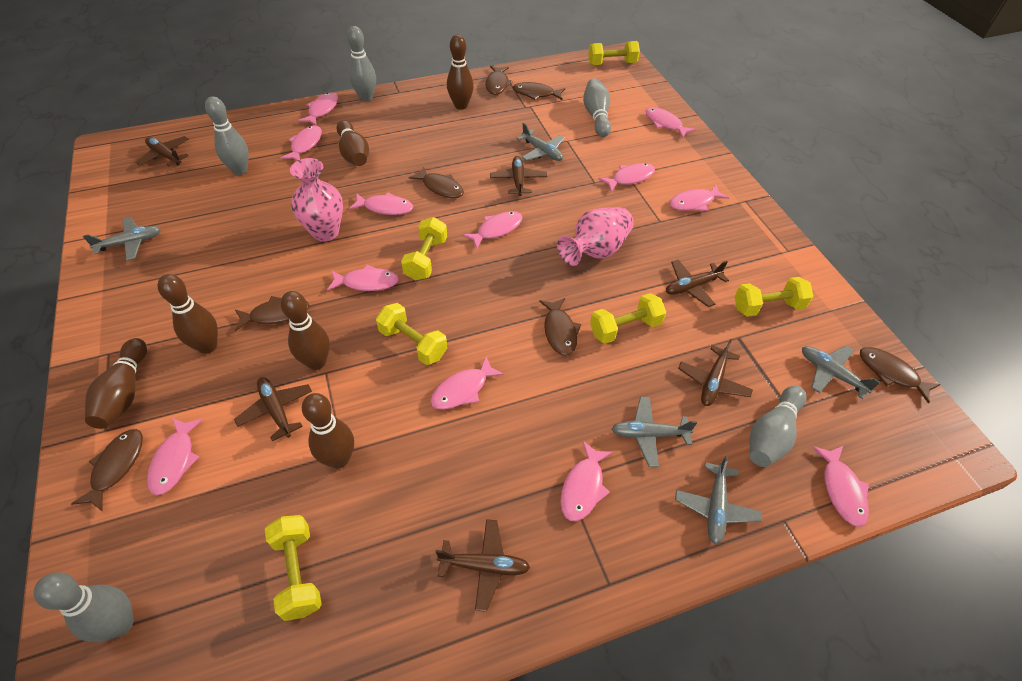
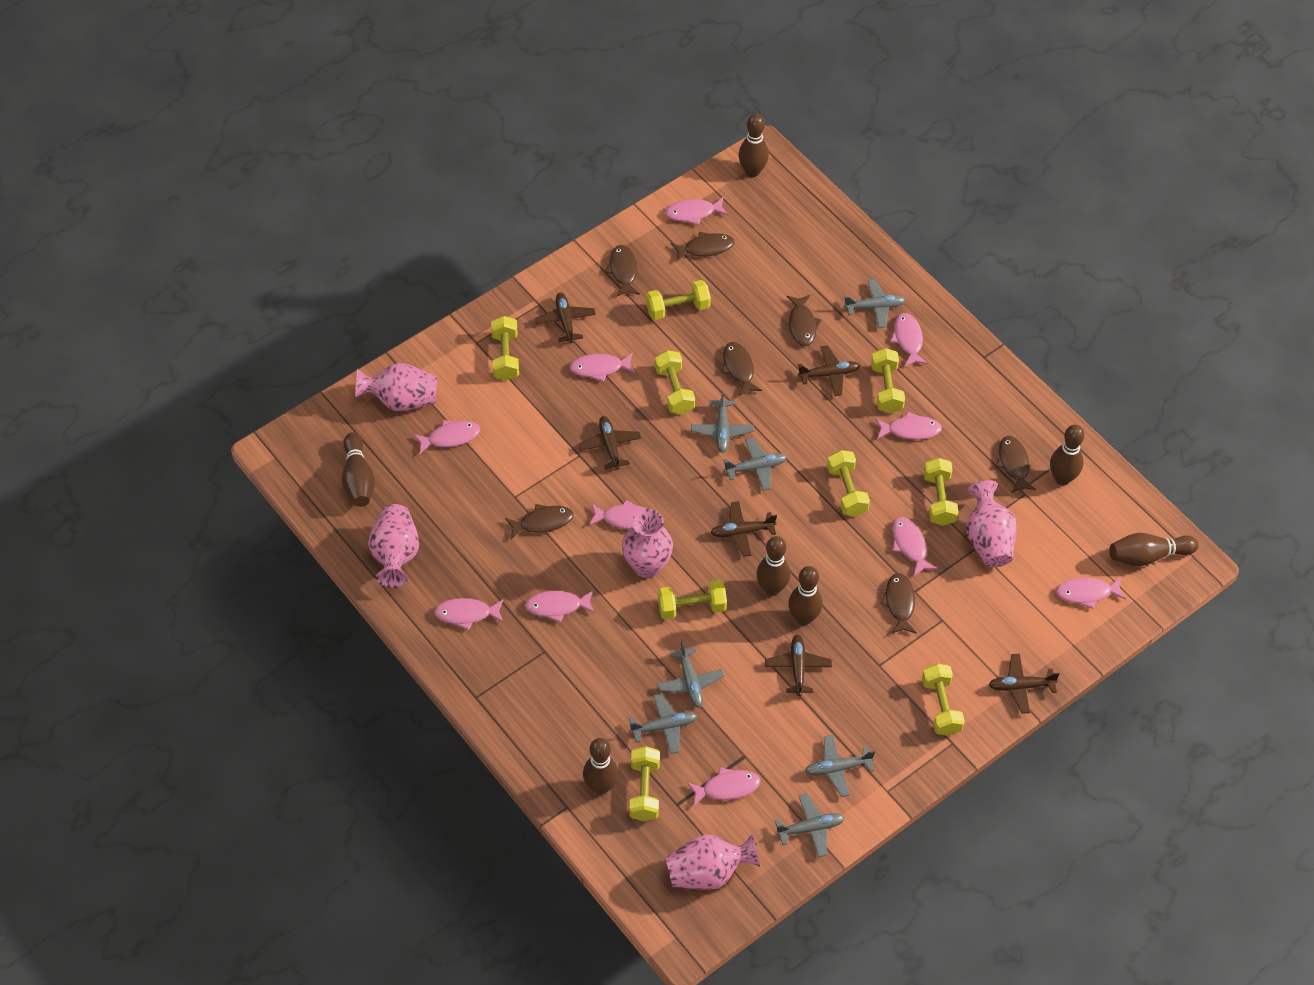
brown bowling pin: [85,338,147,429] [157,274,218,354] [281,291,330,370] [302,393,354,468] [336,120,369,166] [447,34,474,110] = 6 -> [342,432,375,507] [583,738,619,795] [738,114,769,177] [756,536,790,596] [788,566,823,625] [1050,425,1085,485] [1109,533,1199,566] = 7
grey bowling pin: [34,572,134,642] [205,96,249,175] [347,26,376,101] [583,79,611,137] [750,386,806,467] = 5 -> none = 0
grey plane: [83,217,161,261] [516,123,565,161] [611,397,697,467] [675,455,762,545] [802,345,880,399] = 5 -> [629,693,698,754] [658,641,724,708] [691,391,754,453] [723,438,787,491] [775,794,845,858] [805,735,875,797] [844,279,906,328] = 7
pink fish: [147,418,203,496] [280,126,322,161] [298,92,338,126] [327,265,399,291] [349,192,413,215] [431,356,504,410] [462,211,522,248] [560,441,613,521] [599,163,655,192] [645,107,696,139] [670,184,729,211] [812,446,869,527] = 12 -> [413,420,480,454] [434,598,504,630] [525,590,595,623] [569,353,635,382] [589,500,647,530] [665,197,728,225] [687,767,760,806] [875,412,942,440] [890,313,928,367] [892,517,937,577] [1056,577,1126,609] = 11
pink vase: [290,158,343,242] [557,207,634,266] = 2 -> [355,362,437,411] [368,504,419,588] [622,509,673,578] [665,834,760,890] [966,480,1017,567] = 5
yellow dumbbell: [265,515,322,621] [376,303,447,365] [401,217,447,280] [588,41,640,65] [590,293,666,344] [735,277,813,317] = 6 -> [491,316,519,381] [630,746,660,821] [646,280,711,320] [655,350,695,414] [658,580,727,620] [827,450,870,516] [871,348,905,413] [922,663,965,736] [924,458,958,526] = 9

